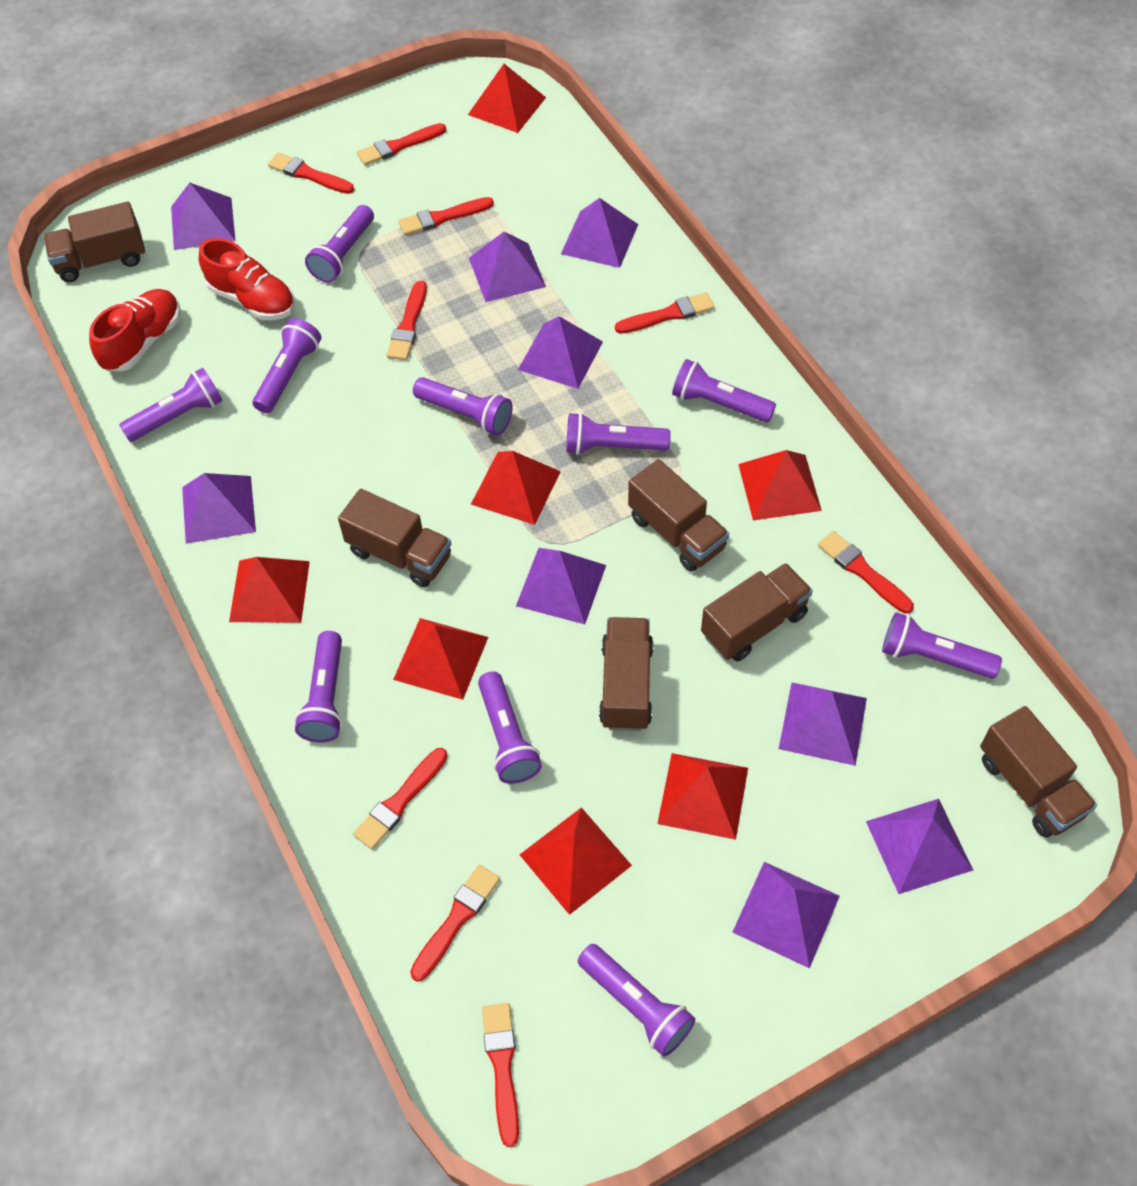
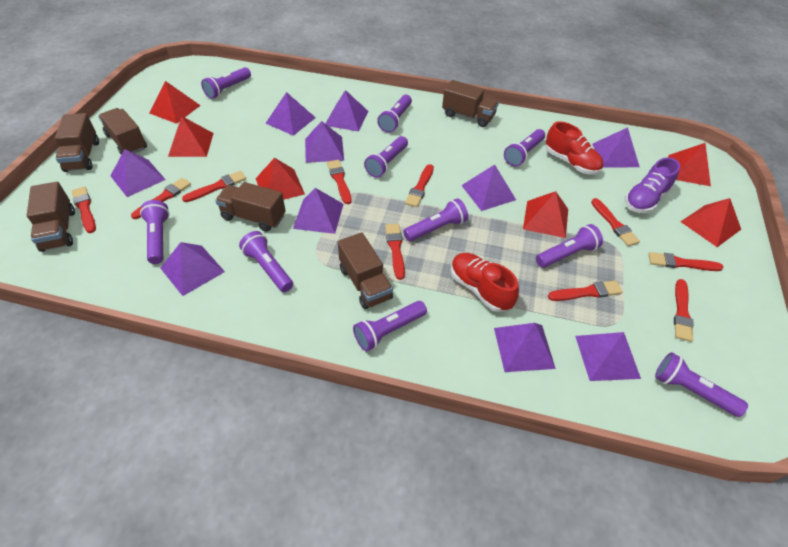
purple pyramid: [171,183,235,250] [182,473,256,544] [469,232,546,302] [516,548,606,624] [518,316,603,389] [561,198,638,268] [732,862,840,968] [779,683,867,766] [866,799,973,894] = 9 -> [111,149,166,197] [160,242,225,296] [266,92,316,136] [293,188,344,234] [305,121,344,163] [325,90,368,132] [461,164,516,211] [494,323,556,372] [575,332,641,381] [592,127,640,168] = 10
purple shoe: none = 0 -> [625,157,680,213] = 1
red brush: [268,152,354,194] [353,748,448,849] [357,123,446,165] [386,281,427,360] [398,197,494,235] [410,865,500,982] [482,1003,519,1147] [615,292,715,334] [818,531,914,613] = 9 -> [71,186,96,233] [131,178,191,219] [182,171,246,202] [327,160,352,204] [385,224,405,280] [405,164,434,207] [548,280,622,301] [591,198,640,246] [648,252,724,271] [674,279,694,342] = 10
red pyramid: [229,557,310,623] [393,618,488,700] [468,64,546,133] [471,451,561,525] [520,807,632,915] [657,753,748,840] [738,450,822,520] = 7 -> [150,81,201,124] [168,116,214,157] [255,158,305,200] [523,191,568,238] [668,143,711,186] [681,198,741,247] = 6

